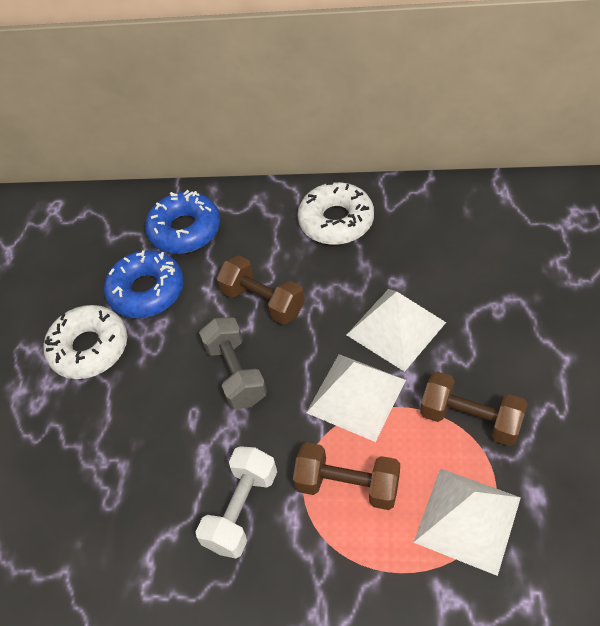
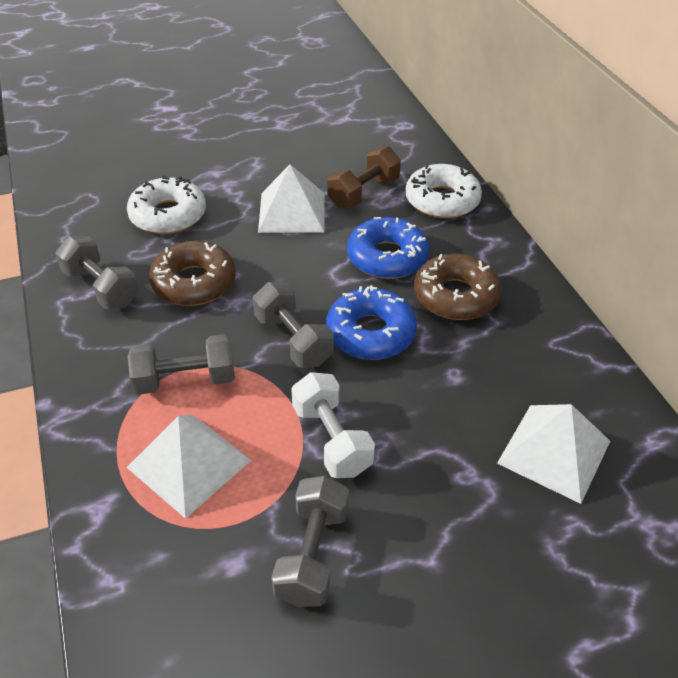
brown donut: none = 0 -> [149,241,236,306] [414,253,502,320] = 2
brown dumbbell: [216,256,305,325] [293,442,400,510] [420,372,528,446] = 3 -> [327,146,401,208] = 1
grey dumbbell: [199,317,267,409] = 1 -> [55,236,138,309] [128,334,235,395] [253,282,334,367] [271,476,349,607] = 4

